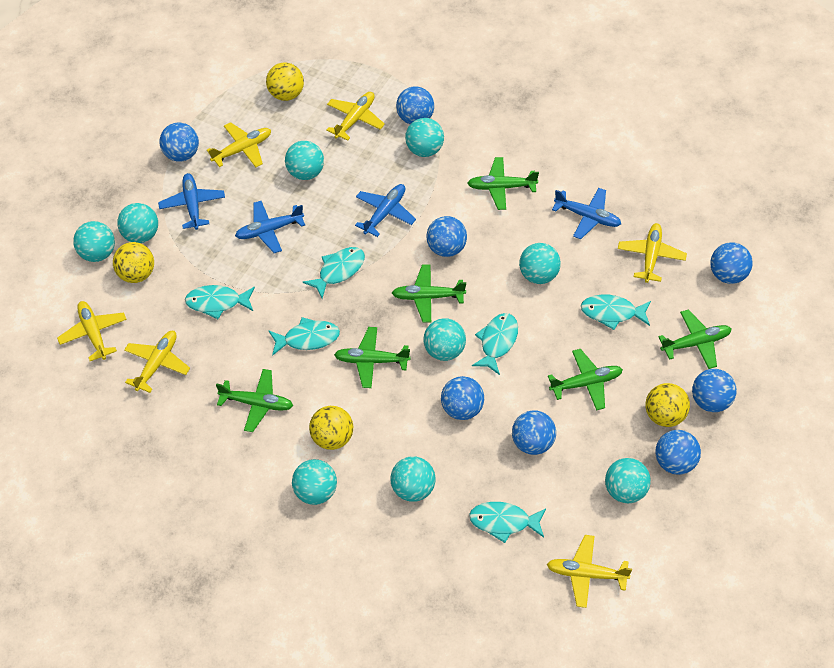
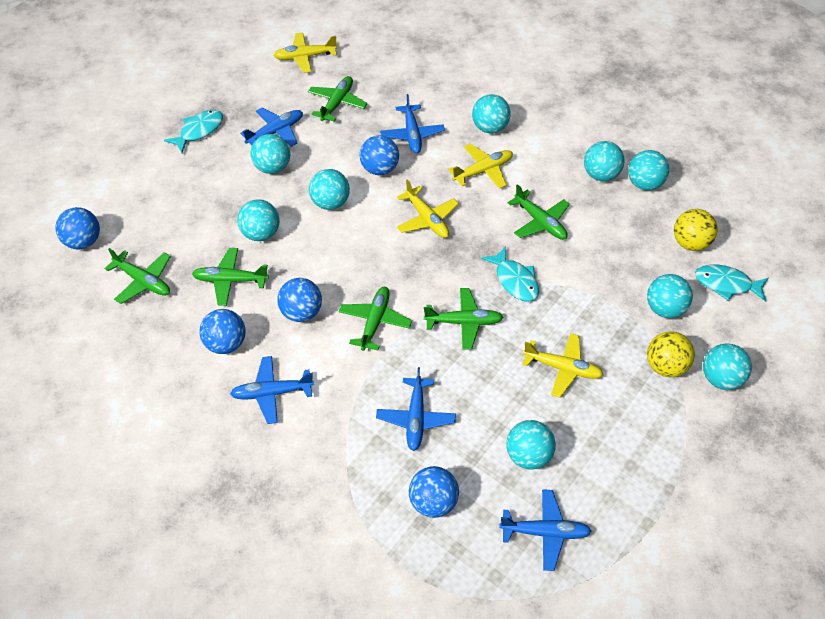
blue ball: [159,123,199,162] [396,86,434,124] [426,216,467,257] [441,376,484,420] [512,411,556,455] [655,430,701,475] [692,369,737,412] [710,242,753,284] = 8 -> [55,207,100,249] [199,309,246,354] [277,278,322,322] [360,135,399,175] [409,466,459,518] = 5
blue plane: [158,173,225,230] [235,201,305,253] [355,184,416,237] [552,188,621,239] = 4 -> [230,356,314,424] [240,108,303,147] [376,367,456,451] [380,94,445,154] [499,489,592,571] = 5
turquoise fish: [185,285,255,319] [268,317,340,356] [303,247,365,299] [469,502,546,543] [472,313,518,375] [581,295,651,330] = 6 -> [164,110,223,153] [481,246,539,302] [695,264,768,302] = 3
yellow ball: [113,242,154,283] [266,63,304,101] [309,406,353,450] [645,383,690,427] = 4 -> [647,331,695,377] [674,209,718,251] = 2
yellow plane: [57,301,127,361] [124,331,190,393] [207,122,271,167] [326,92,385,141] [547,535,632,608] [618,223,687,283] = 6 -> [273,32,337,73] [397,179,459,238] [448,144,513,189] [522,333,604,398] = 4

